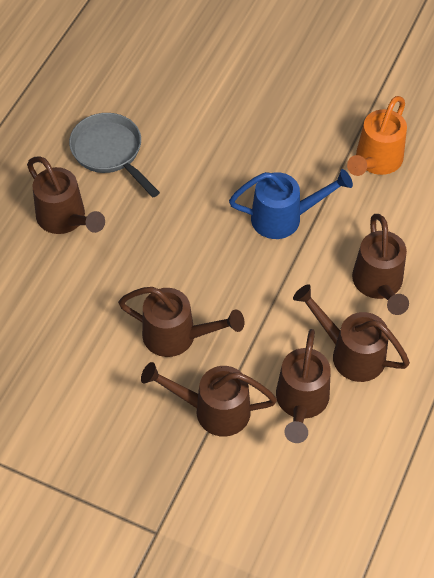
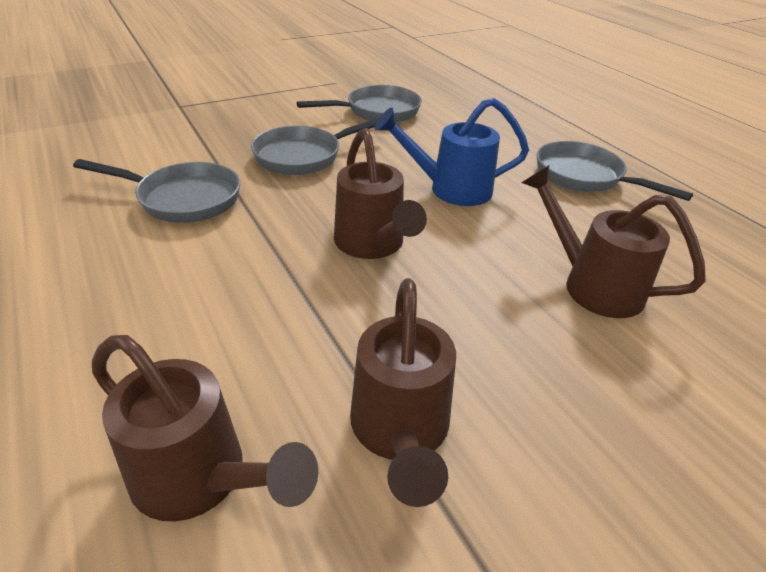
brown watering can: [27,156,105,234] [118,287,244,357] [141,362,277,437] [276,329,331,443] [293,284,410,382] [352,214,409,315] = 6 -> [92,335,318,522] [334,128,427,259] [350,278,456,507] [521,165,706,318] = 4
grey pan: [69,113,160,197] = 1 -> [73,159,240,223] [251,118,379,175] [297,85,422,122] [537,141,693,201] = 4
orange watering can: [347,96,407,176] = 1 -> none = 0

